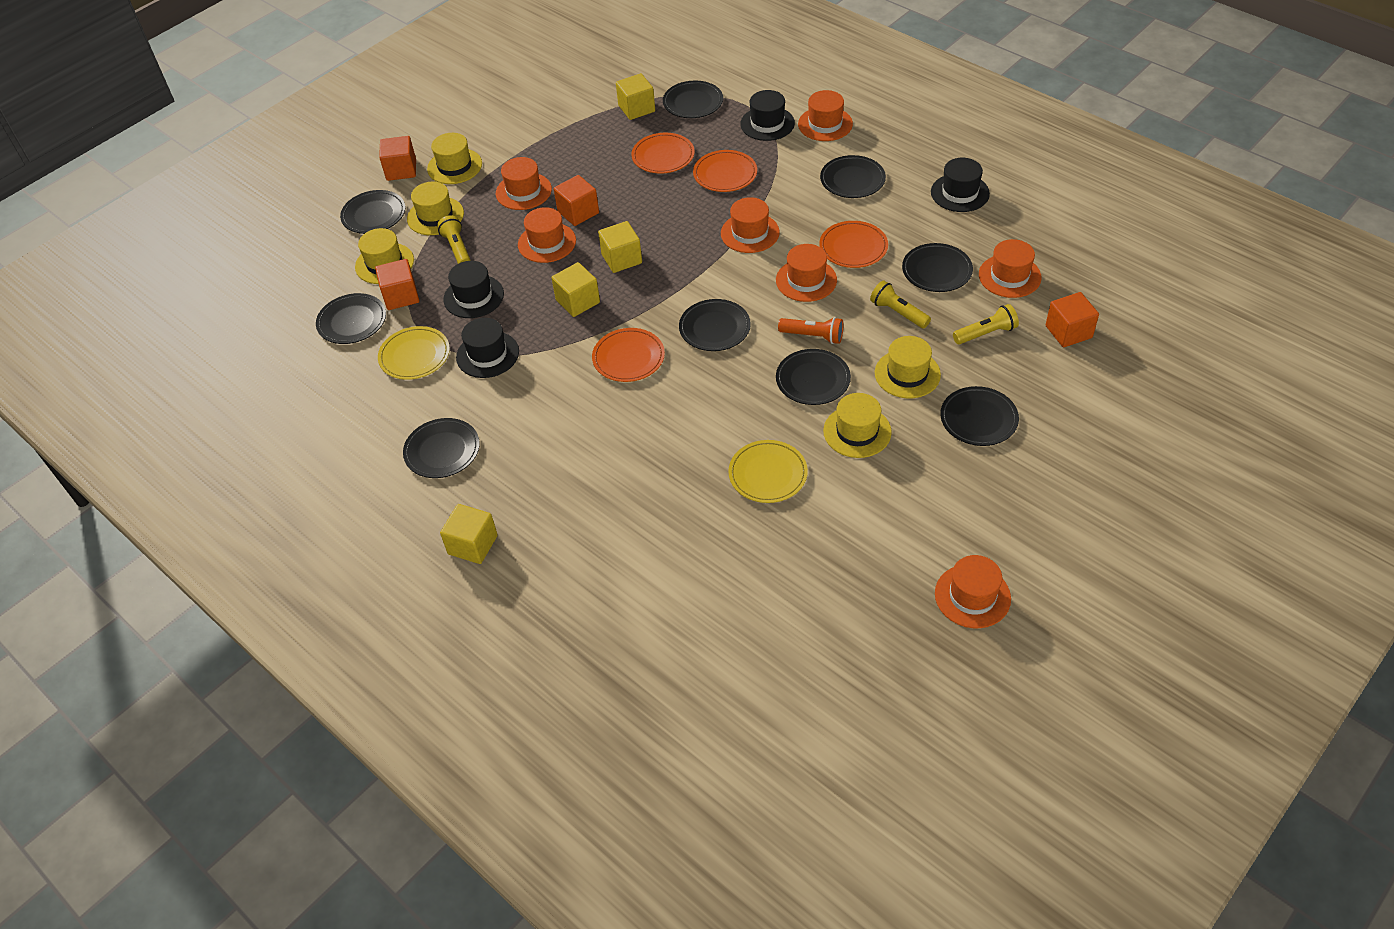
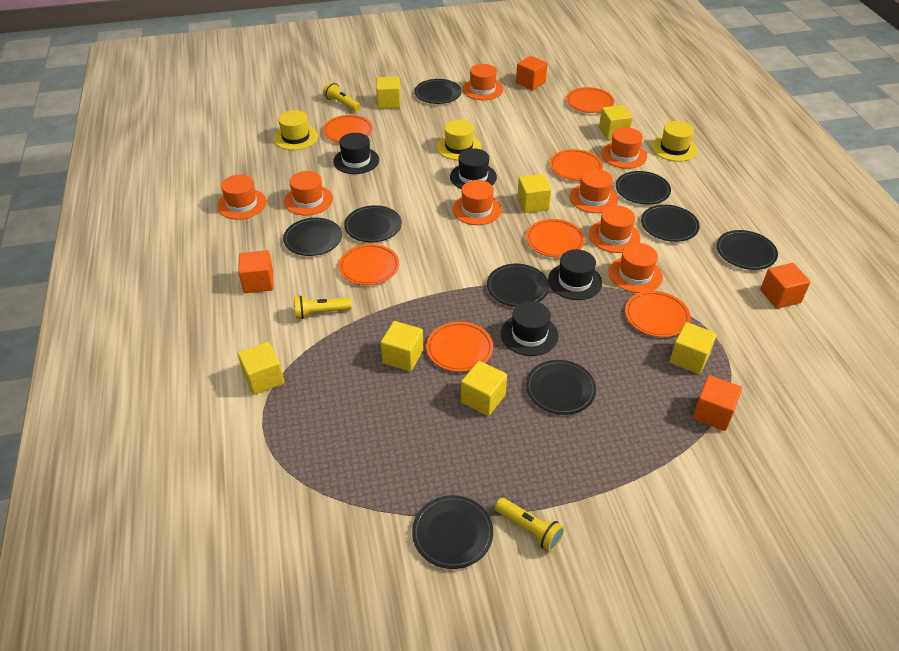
orange flashlight: [778,317,843,344] = 1 -> none = 0
orange hat: [496,157,552,210] [518,207,576,263] [721,197,780,253] [776,244,837,302] [798,90,853,141] [935,555,1011,628] [979,239,1042,298] = 7 -> [217,175,267,220] [284,171,333,215] [452,180,502,225] [462,64,503,100] [569,169,618,213] [589,206,640,253] [601,127,647,169] [609,243,663,293] = 8
orange plate: [592,328,665,382] [631,133,695,173] [693,150,757,192] [819,221,888,268] = 4 -> [323,115,373,143] [339,244,399,285] [426,322,493,372] [526,219,585,257] [550,149,603,181] [566,87,614,113] [625,291,691,337] = 7
yellow cube: [440,504,498,564] [552,262,600,317] [598,221,642,273] [616,73,655,120] = 4 -> [238,342,284,395] [376,77,401,109] [381,321,423,371] [461,361,507,416] [517,174,551,213] [599,105,633,140] [669,322,717,374] = 7
yellow hat: [355,228,414,284] [407,182,464,235] [427,133,482,184] [823,393,892,458] [875,336,941,398] = 5 -> [274,110,318,150] [437,120,482,160] [652,121,697,162] = 3
yellow plate: [378,326,450,380] [728,440,808,503] = 2 -> none = 0

